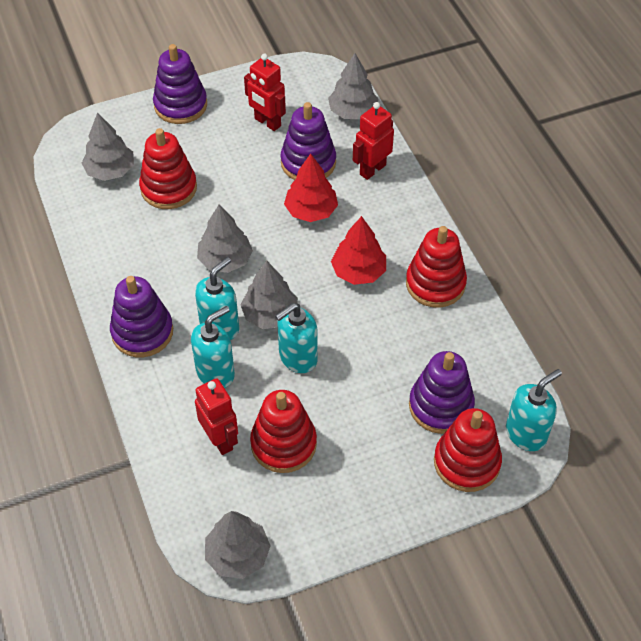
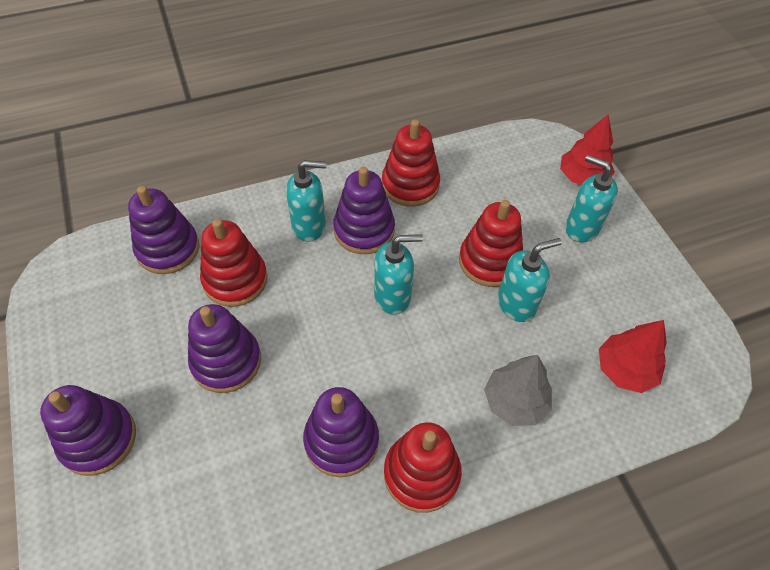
grey tree: [81,112,134,181] [197,204,253,273] [205,511,271,579] [240,261,298,329] [328,53,378,119] = 5 -> [484,355,552,426] = 1
purple stacking toy: [110,276,173,357] [153,44,207,124] [281,102,336,180] [409,351,475,434] = 4 -> [40,385,136,476] [128,186,199,274] [188,304,261,393] [303,387,379,477] [333,167,395,254] = 5
red robot: [195,378,238,455] [244,53,286,131] [353,102,394,180] = 3 -> none = 0

